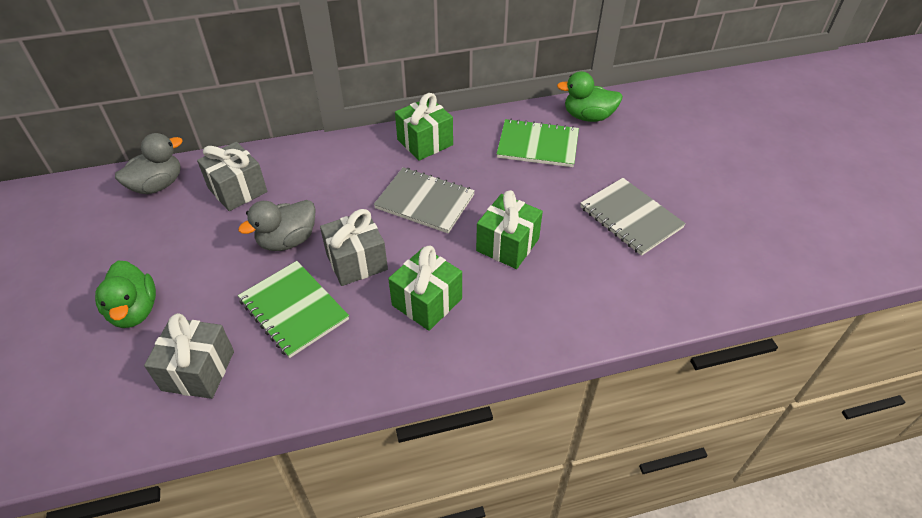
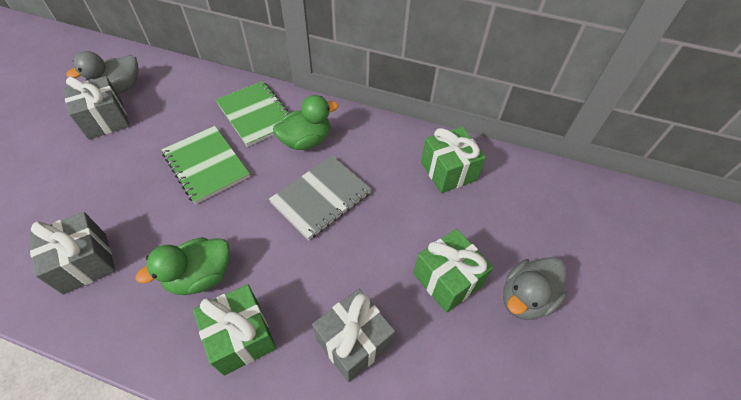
grey notebook: [374,167,475,233] [580,178,686,256] = 2 -> [269,155,371,240] = 1

